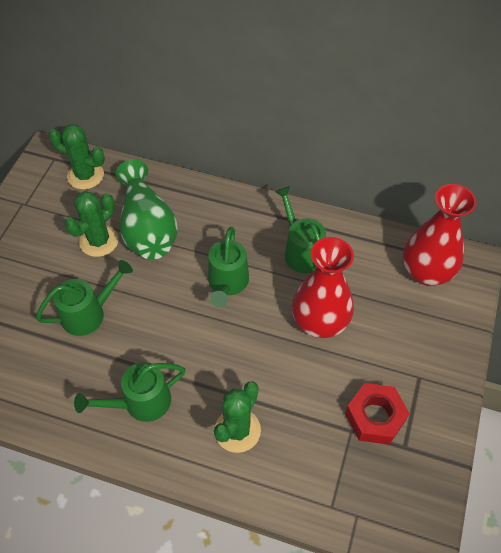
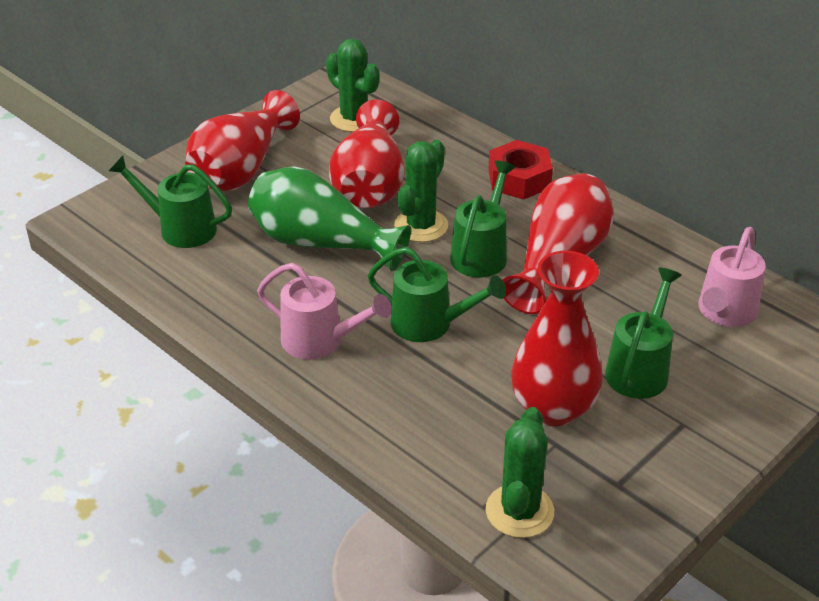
pink watering can: none = 0 -> [257,263,392,360] [699,227,766,327] = 2
red vase: [292,237,354,338] [403,184,476,285] = 2 -> [185,90,300,191] [329,100,404,208] [502,173,613,314] [511,251,603,426] = 4

